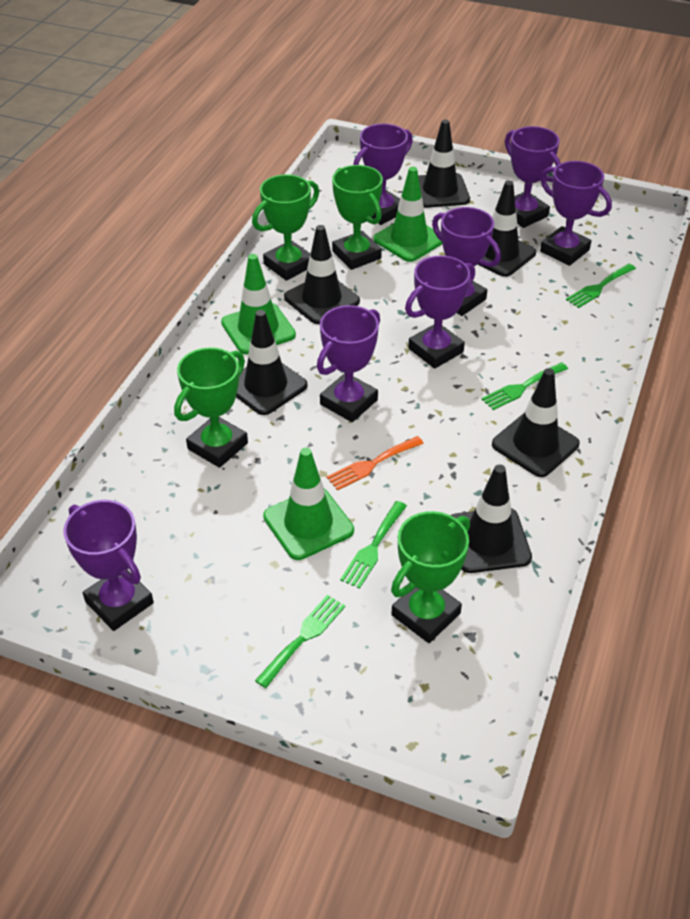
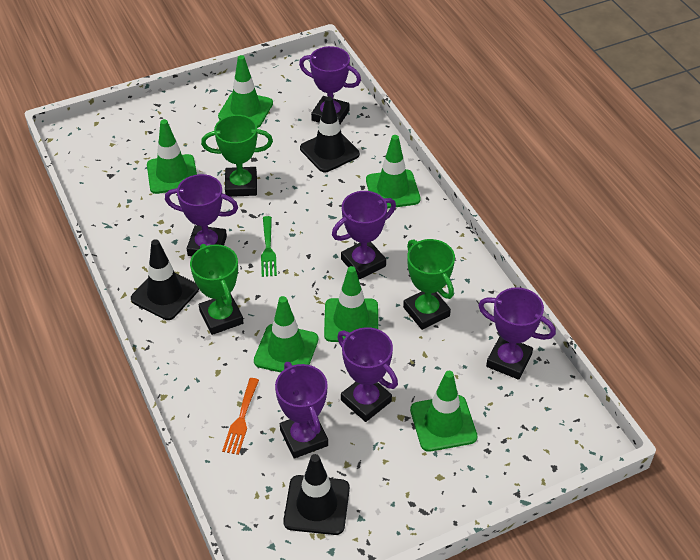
black traffic cone: [236,310,307,415] [284,225,360,324] [418,119,470,208] [450,465,532,573] [478,180,536,277] [492,368,580,477] = 6 -> [131,239,199,320] [283,454,350,535] [300,96,360,172] = 3
green fork: [255,595,345,688] [340,501,407,589] [482,362,568,410] [566,264,636,308] = 4 -> [261,216,277,277] = 1
green traffic cone: [221,254,296,354] [263,448,354,560] [373,167,442,262] = 3 -> [147,119,197,194] [218,55,273,128] [254,296,318,372] [324,266,378,342] [366,135,421,209] [410,371,478,452] = 6
green trophy: [174,347,248,468] [252,174,319,281] [332,165,383,270] [391,511,470,643] = 4 -> [190,244,243,335] [201,115,273,197] [403,239,455,330] = 3
purple trophy: [63,500,154,631] [317,305,380,422] [353,124,413,225] [405,255,475,369] [432,207,501,316] [505,126,561,228] [540,161,612,266] = 7 -> [165,174,238,256] [275,362,328,459] [299,46,361,124] [332,191,396,279] [337,327,398,422] [478,287,556,380] = 6

